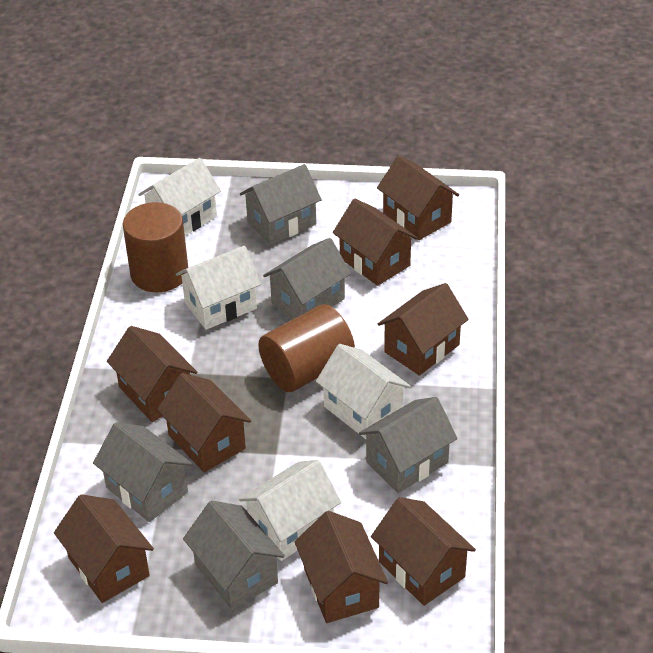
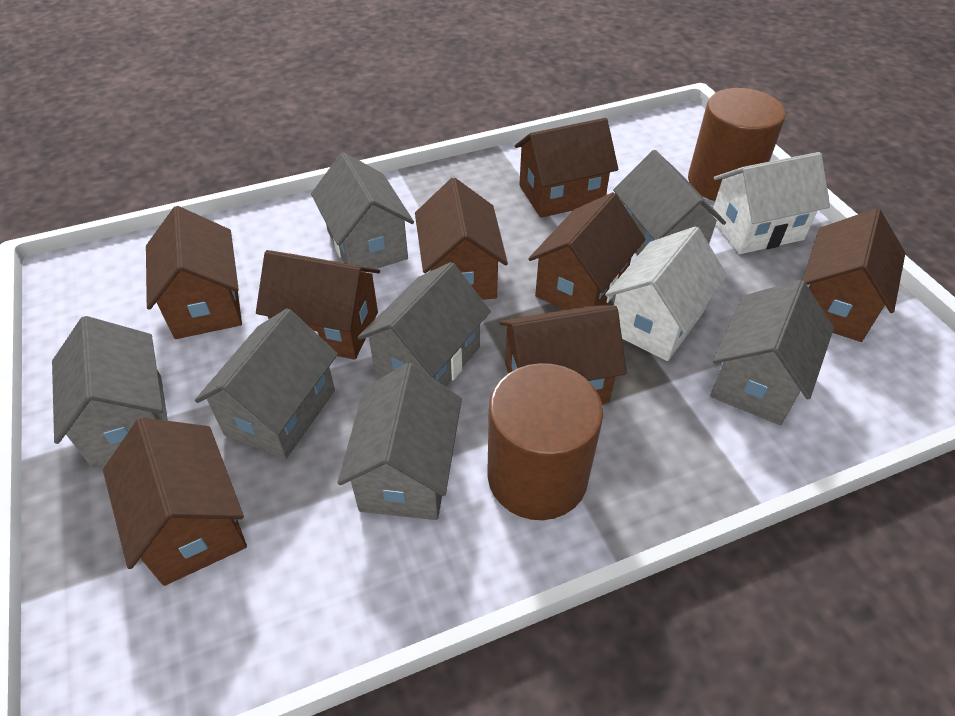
grey house: [93,423,192,522] [183,500,285,610] [240,164,322,245] [263,238,351,319] [359,397,458,493] = 5 -> [52,316,168,468] [195,308,338,459] [311,152,414,272] [337,363,462,520] [358,262,491,387] [613,150,726,256] [710,280,834,425] = 7
white house: [138,158,221,236] [176,246,261,330] [239,460,341,561] [316,344,411,439] = 4 -> [605,226,727,361] [711,152,830,254] = 2

